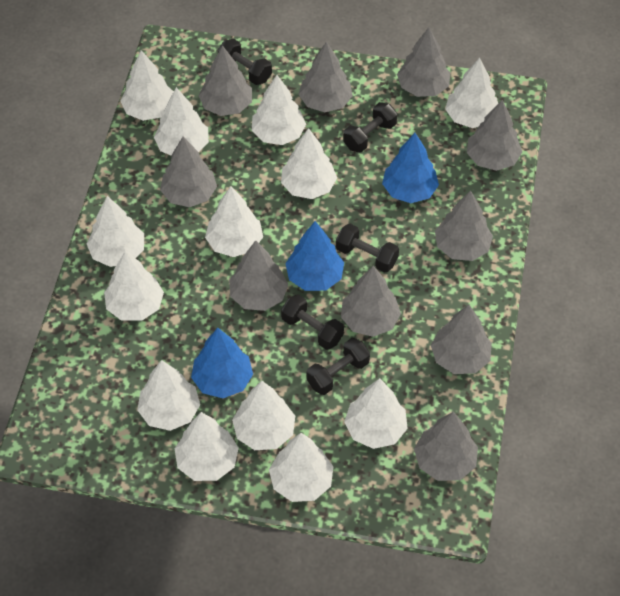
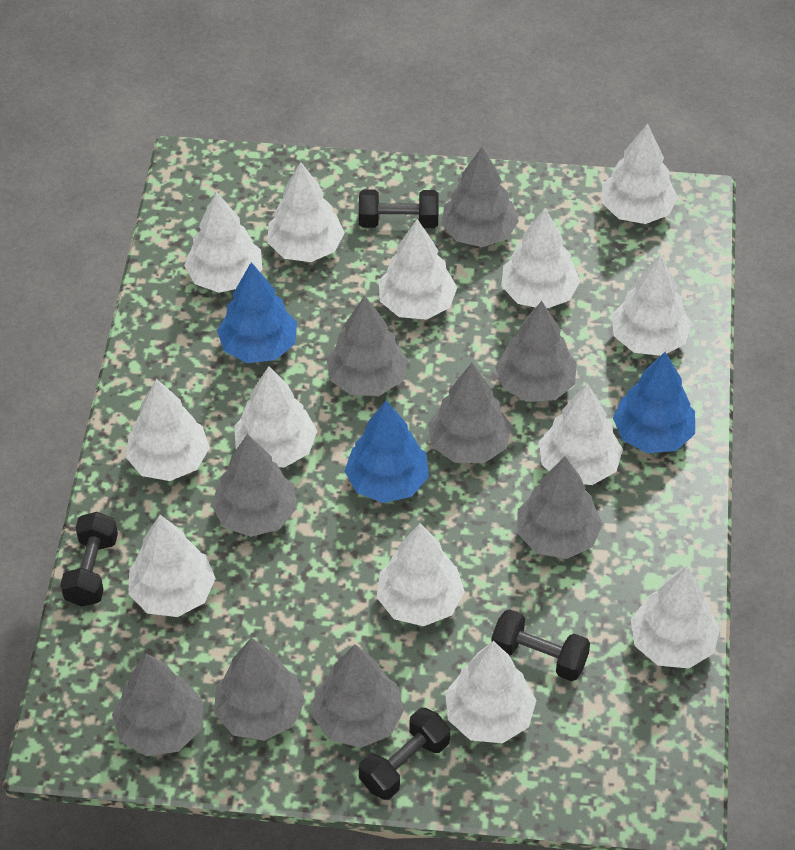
black dumbbell: [218,39,272,85] [281,294,344,350] [306,338,370,395] [336,224,399,273] [343,102,397,152] = 5 -> [60,512,118,607] [359,190,439,228] [359,708,450,800] [491,609,590,681] = 4
grey tree: [160,137,217,207] [198,45,252,116] [229,240,288,311] [299,42,353,112] [341,266,401,337] [397,27,450,97] [414,412,478,481] [431,305,492,374] [435,191,493,261] [467,100,522,171] = 10 -> [112,653,203,756] [211,434,297,537] [214,638,305,741] [313,644,404,748] [326,295,408,396] [428,363,512,463] [441,147,519,247] [495,301,577,402] [517,456,603,559] = 9

